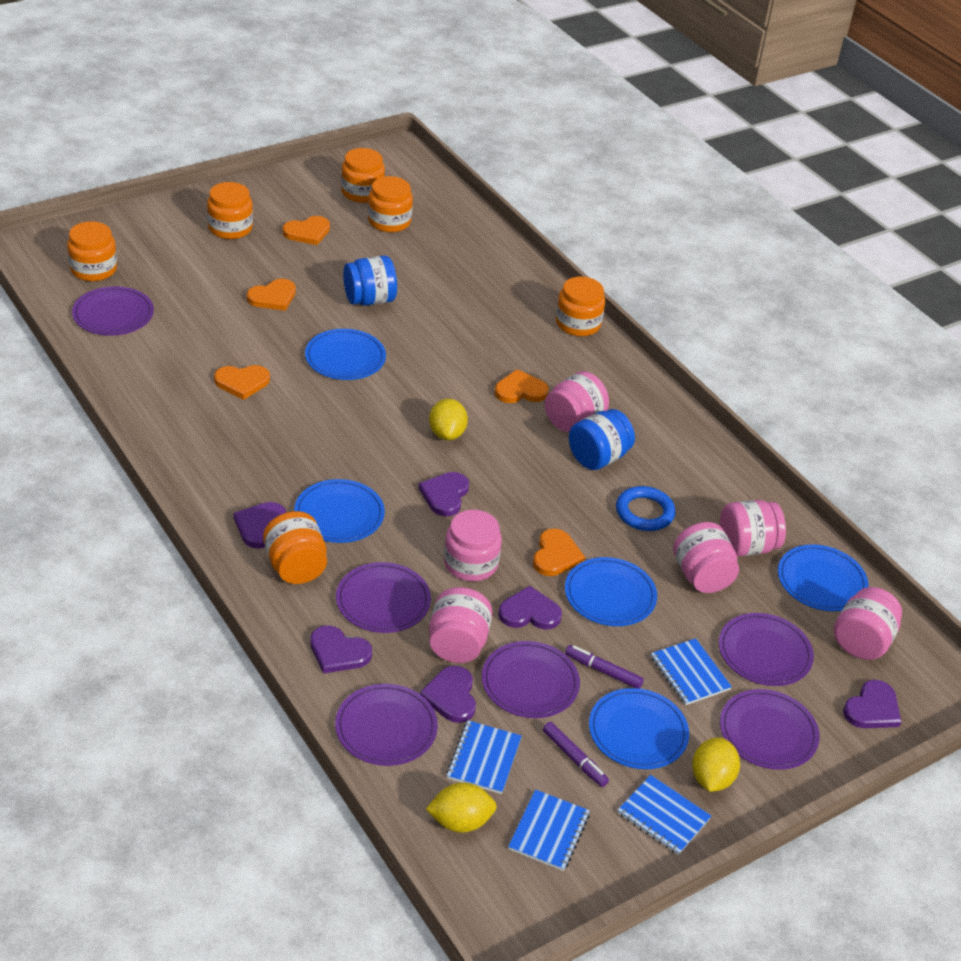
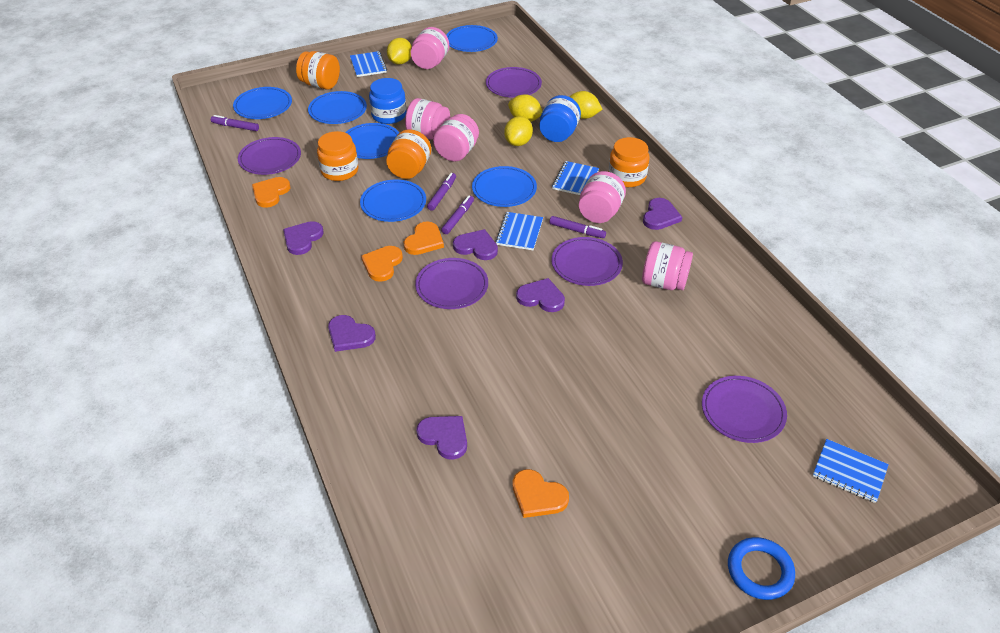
blue plate: [294,479,385,543] [305,329,386,380] [565,557,657,626] [589,688,689,769] [778,545,868,611] = 5 -> [233,87,292,119] [308,91,367,124] [345,123,399,159] [360,179,426,222] [446,25,498,52] [472,166,537,207] = 6
orange heart: [214,365,270,400] [247,279,296,311] [282,216,330,245] [495,369,549,403] [533,529,585,576] = 5 -> [252,177,290,208] [361,246,403,282] [403,221,444,255] [513,469,569,518] = 4
orange jar: [67,221,117,281] [207,182,253,239] [263,511,327,584] [341,148,385,203] [368,176,413,232] [556,277,605,336] = 6 -> [296,51,340,90] [317,131,359,181] [386,129,431,179] [609,137,649,187] = 4
pink jar: [429,587,492,663] [444,510,502,581] [545,371,609,432] [673,522,739,593] [720,500,786,557] [834,587,902,660] = 6 -> [405,98,450,139] [411,27,449,69] [433,114,479,162] [579,171,626,223] [642,241,693,290] = 5
purple marker: [543,722,609,787] [565,645,644,689] = 2 -> [211,115,259,131] [427,173,456,211] [441,196,474,234] [549,216,606,238] = 4
purple plate: [72,286,154,336] [335,684,438,766] [336,562,431,633] [482,641,580,718] [719,613,814,686] [720,689,820,770] = 6 -> [238,137,301,175] [415,258,488,309] [486,67,542,98] [551,237,623,286] [702,376,787,443] = 5
yellow lemon: [426,782,497,833] [429,399,468,440] [692,737,740,792] = 3 -> [387,38,412,65] [504,116,533,146] [508,94,543,122] [569,91,603,119] = 4

